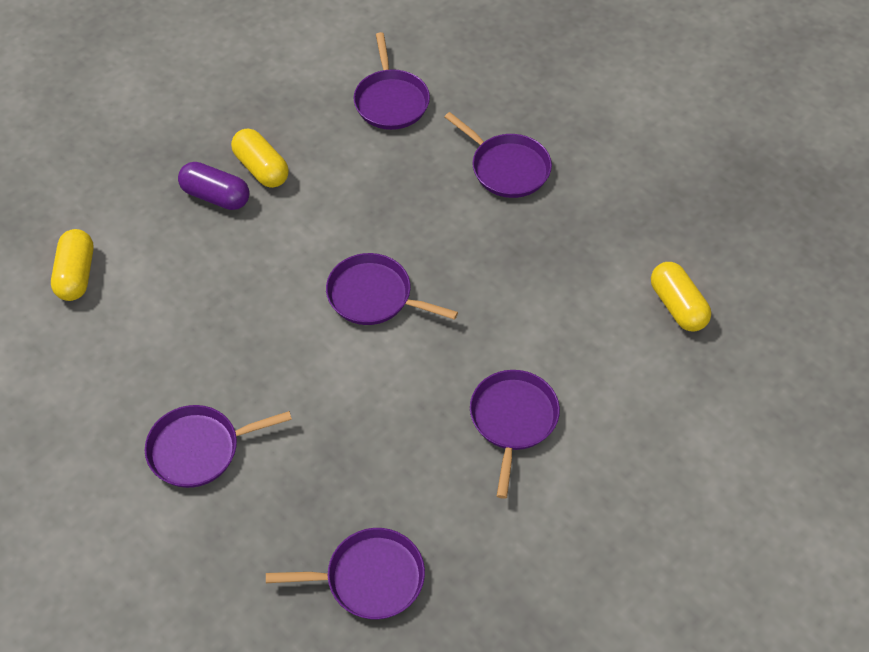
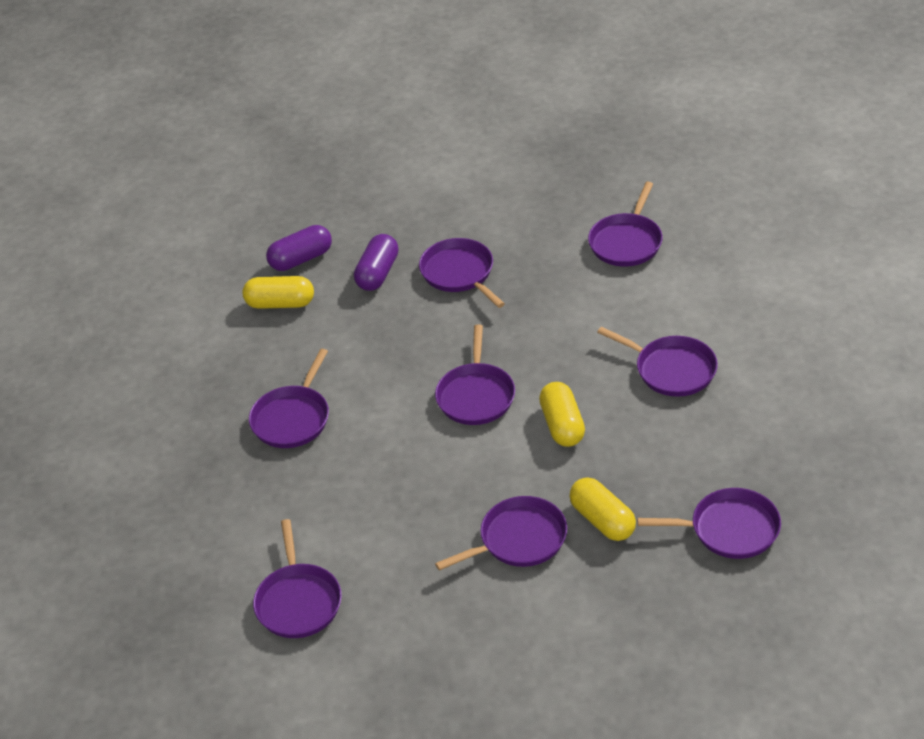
purple capsule: [178,162,249,210] = 1 -> [266,225,332,271] [354,234,399,291] = 2
purple pan: [145,405,292,488] [266,528,425,619] [326,253,458,325] [354,32,430,130] [445,112,552,198] [470,370,560,499] = 6 -> [249,349,329,448] [253,519,342,638] [419,238,505,308] [435,324,515,425] [435,496,567,571] [588,182,663,267] [597,327,718,397] [638,488,781,559] = 8

